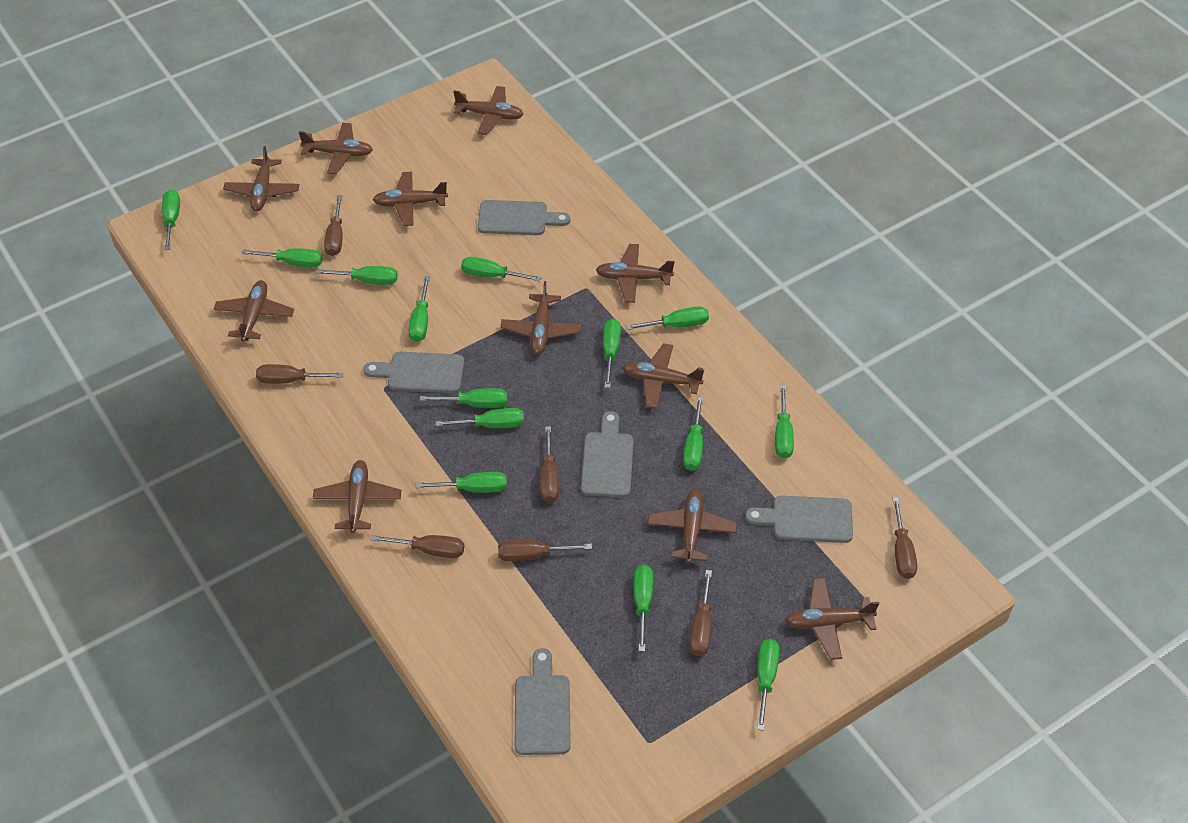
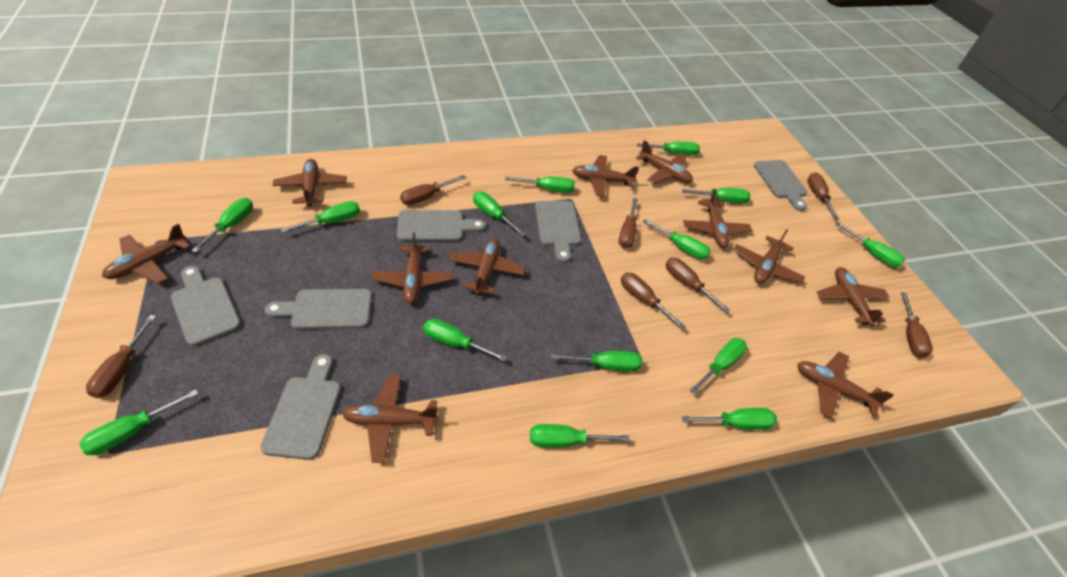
grey cutting board: [364,352,464,393] [478,200,570,235] [515,648,571,755] [581,411,634,497] [745,496,853,543] = 5 -> [171,266,241,346] [260,354,341,460] [265,289,372,330] [397,210,486,241] [535,201,581,263] [754,160,807,211] = 6

